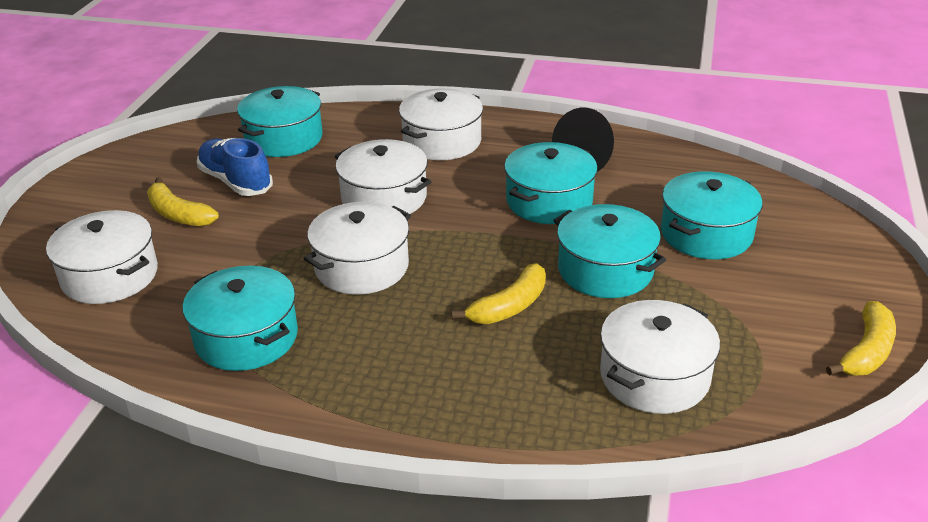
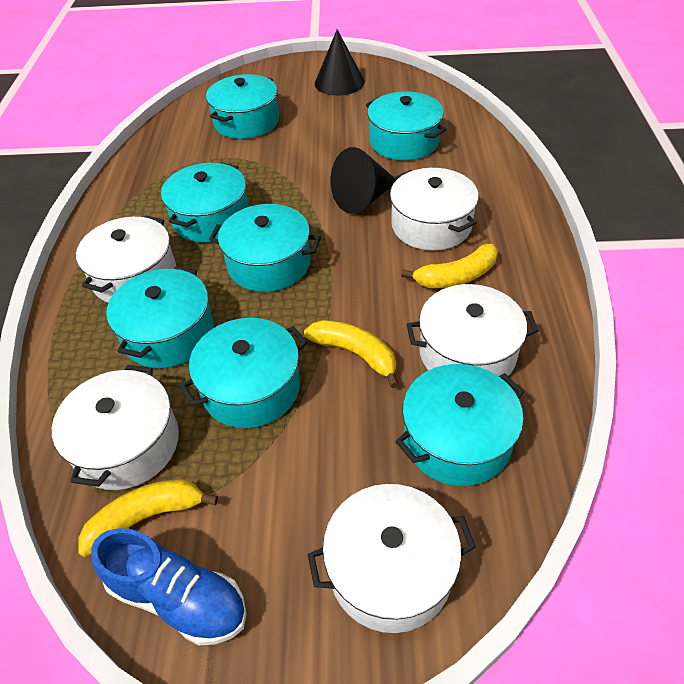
black cone: [552,107,614,172] = 1 -> [315,29,365,96] [331,147,395,214] = 2
turquoise pot: [183,266,298,371] [237,86,323,157] [504,142,598,224] [553,204,666,298] [661,171,762,259] = 5 -> [106,266,214,368] [161,162,249,243] [180,318,307,428] [206,74,279,139] [209,204,321,292] [366,91,447,161] [395,364,524,486] = 7

